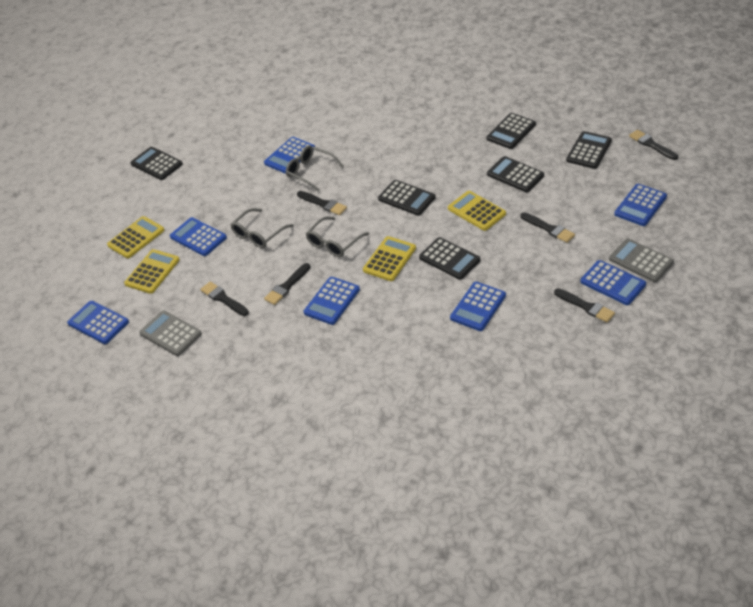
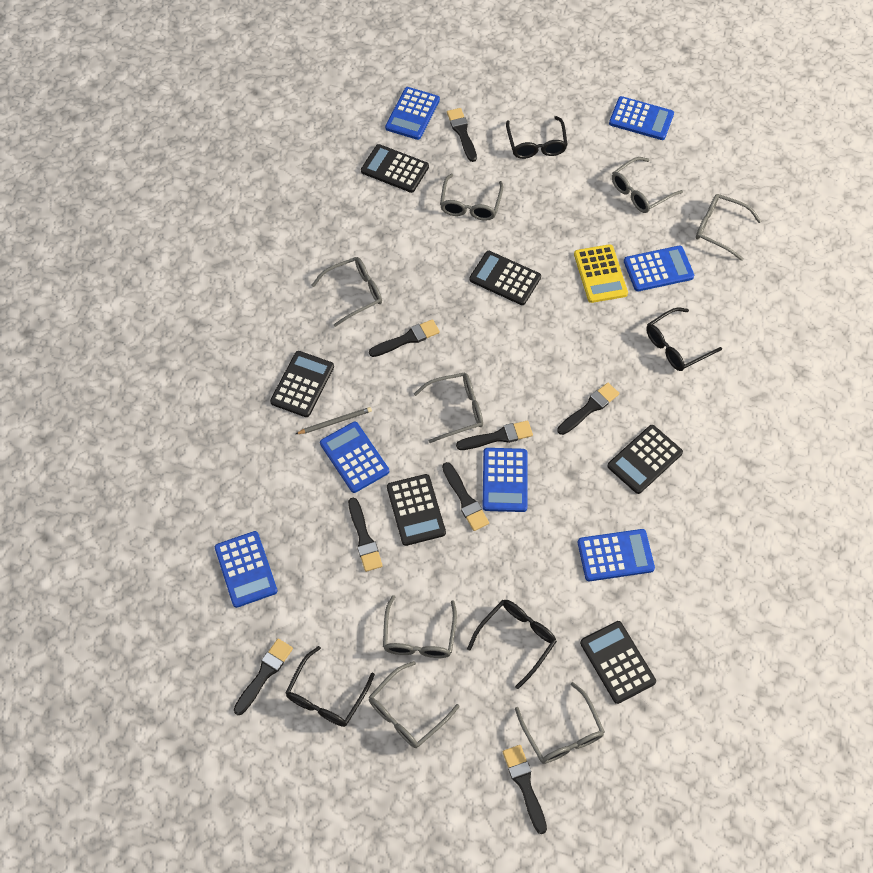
black brush: [200,281,249,316] [264,263,310,305] [297,191,347,215] [521,212,575,243] [554,288,615,323] [629,130,678,160] = 6 -> [234,639,293,715] [348,498,383,572] [369,319,440,357] [442,462,489,531] [447,108,477,162] [456,421,533,450] [503,745,547,834] [557,383,619,435] = 8
black glasses: none = 0 -> [285,646,375,727] [467,600,557,689] [506,116,568,159] [646,307,722,371] = 4
grey calculator: [139,311,202,356] [609,239,674,282] = 2 -> none = 0
grey glasses: [231,208,294,248] [286,145,344,192] [306,217,369,257] = 3 -> [312,257,382,327] [369,661,459,748] [383,595,457,658] [414,372,483,443] [440,174,503,221] [515,682,605,764] [612,157,683,213] [696,194,761,261] = 8
grey pencil: none = 0 -> [296,407,372,434] = 1
yellow calculator: [107,216,164,258] [124,249,180,294] [363,236,416,281] [448,191,506,231] = 4 -> [574,244,628,303] = 1

